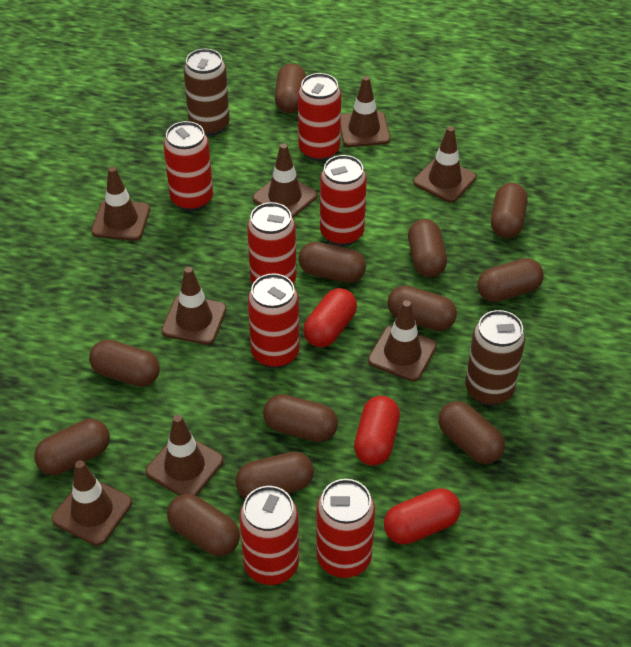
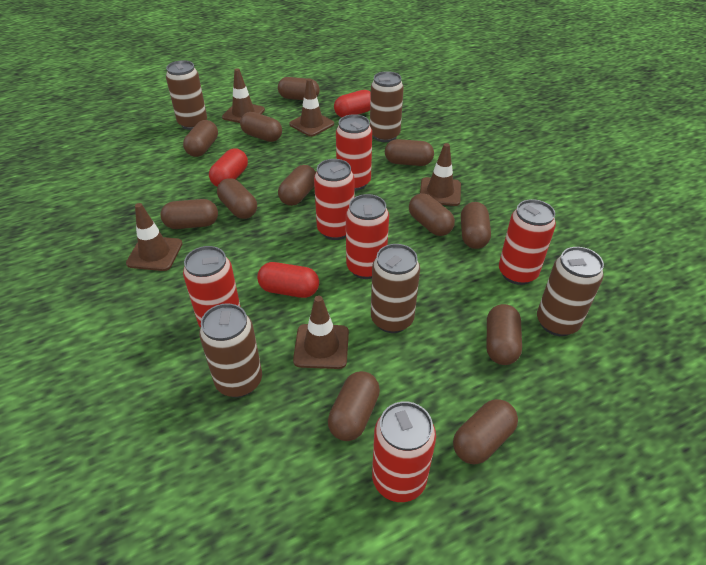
brown can: [184,49,230,136] [465,310,525,406] = 2 -> [166,60,207,130] [199,303,262,398] [370,71,404,142] [371,244,420,333] [537,247,604,336] = 5
brown traffic cone: [52,460,132,546] [91,167,150,241] [145,415,223,496] [161,267,227,345] [253,143,317,218] [341,76,390,147] [368,300,437,381] [413,126,476,203] = 8 -> [126,203,183,271] [222,68,265,123] [289,78,334,137] [293,296,349,369] [420,143,461,206] = 5
red can: [163,121,213,211] [239,486,299,585] [247,202,296,284] [248,273,300,368] [298,73,341,161] [316,479,375,578] [320,155,367,246] = 7 -> [183,246,240,328] [314,159,354,240] [336,114,372,191] [346,194,389,279] [372,401,436,502] [499,199,556,285] = 6

